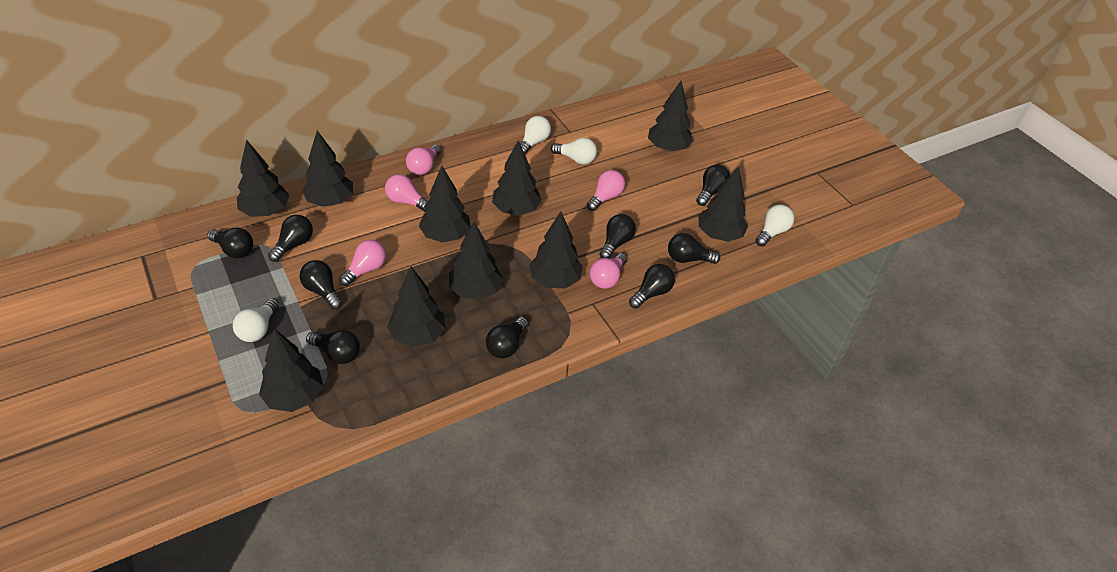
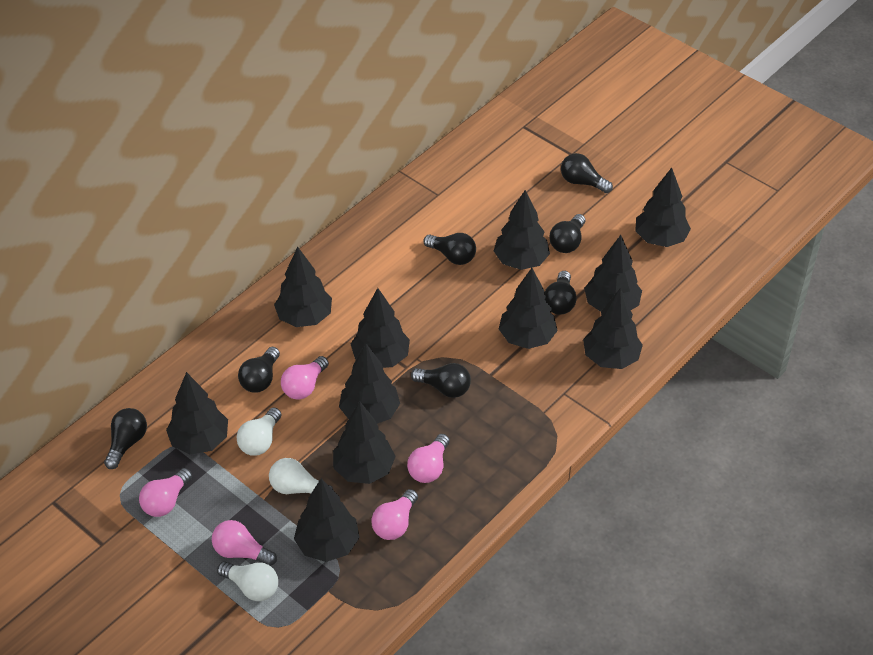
black light bulb: [207,228,253,258] [268,215,313,262] [299,260,342,309] [306,330,360,364] [486,317,529,358] [599,214,636,258] [629,264,675,309] [668,233,720,264] [696,164,730,206] = 9 -> [104,408,147,469] [238,347,280,392] [411,363,471,398] [424,233,476,265] [545,271,577,314] [549,214,585,253] [561,153,613,193] = 7
black tree: [237,139,290,217] [259,328,323,412] [302,130,353,207] [387,266,446,347] [419,166,471,243] [449,221,503,300] [492,140,542,215] [529,211,583,288] [648,81,693,152] [699,166,748,242] = 10 -> [166,372,228,454] [274,247,332,327] [294,478,360,562] [333,402,396,484] [339,344,400,424] [351,288,410,368] [494,190,550,270] [499,268,558,349] [583,288,643,369] [584,235,642,312] [635,168,691,247] = 11
white light bulb: [233,298,279,342] [520,116,551,155] [551,138,597,165] [756,204,794,246] = 4 -> [217,561,278,601] [237,408,281,456] [269,458,333,494] = 3

